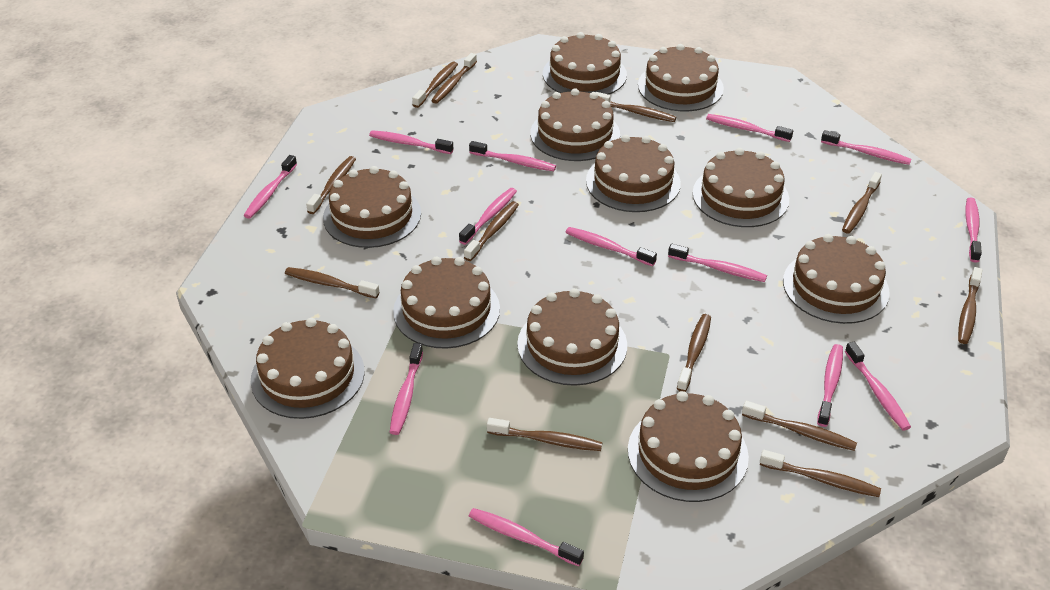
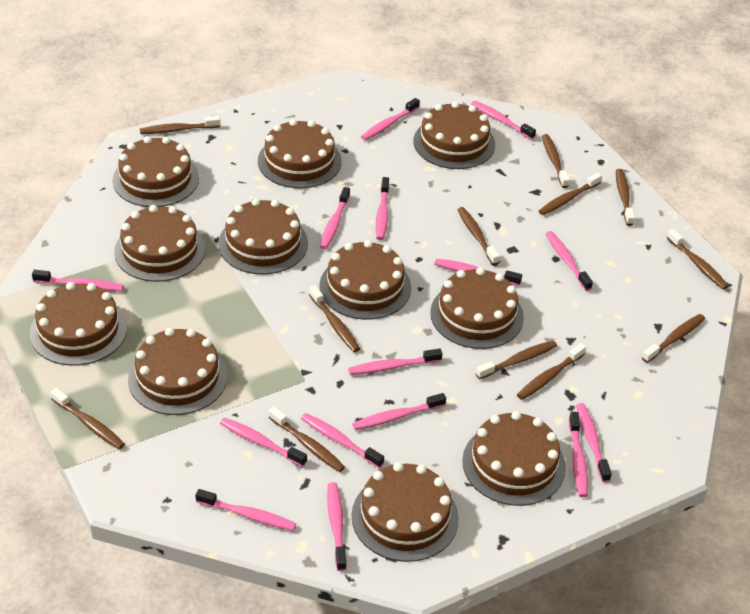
pink toothbrush: [243,155,297,219] [369,130,453,154] [390,343,423,435] [459,188,517,245] [469,141,556,171] [469,508,584,566] [565,227,657,266] [668,244,767,282] [706,114,793,142] [817,344,843,427] [821,130,911,165] [845,342,911,431] [965,197,982,263] = 13 -> [32,270,124,291] [195,489,296,531] [220,418,307,467] [301,413,384,468] [320,187,350,249] [327,482,347,571] [348,349,442,375] [352,393,446,430] [361,98,420,140] [376,177,389,240] [434,259,522,286] [471,101,536,140] [546,231,593,291] [569,412,588,497] [576,403,612,482] = 15

